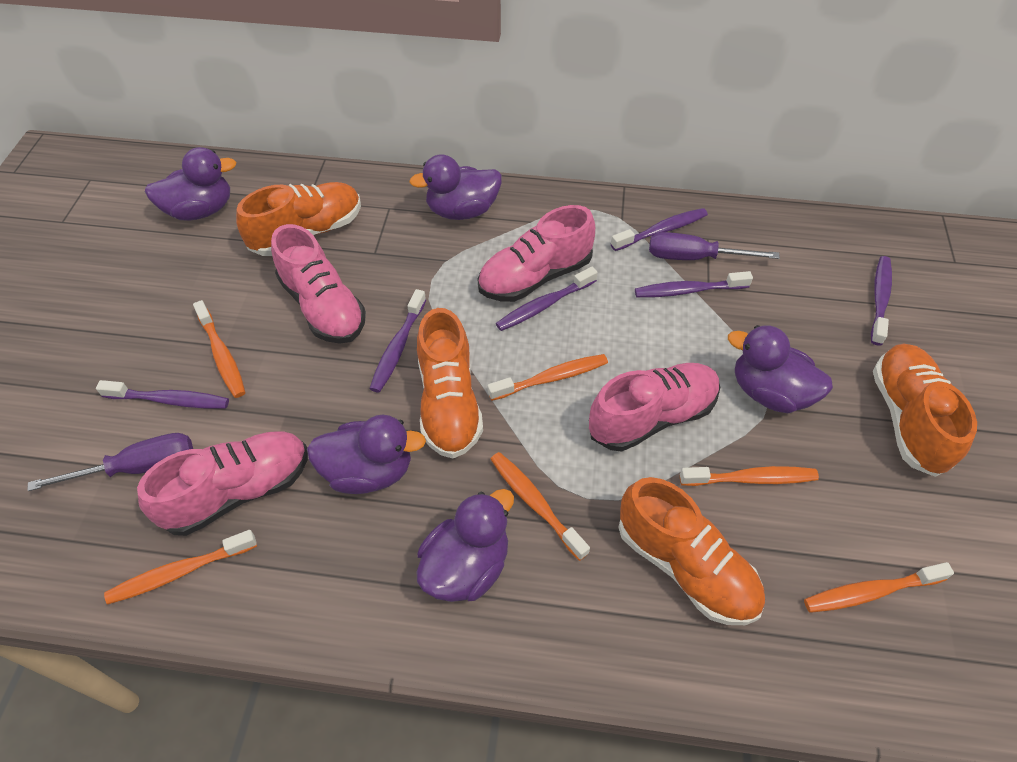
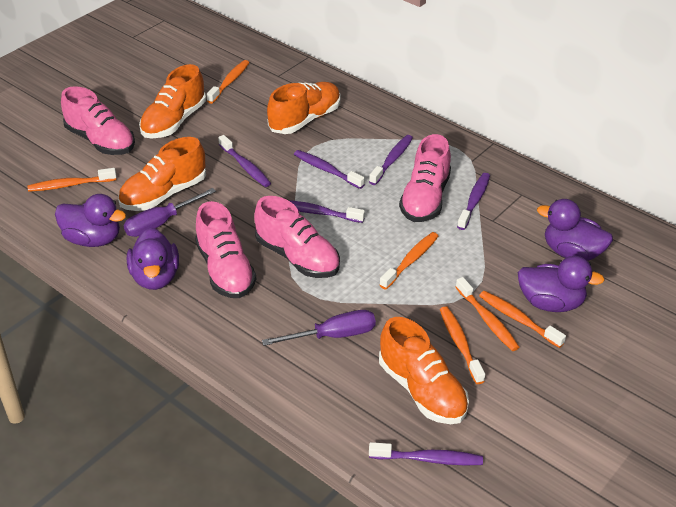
purple duck: [145,147,237,221] [307,415,426,494] [409,154,502,220] [417,489,514,602] [728,325,833,413] = 5 -> [55,194,126,247] [127,228,179,290] [518,256,604,312] [537,199,613,261] = 4

